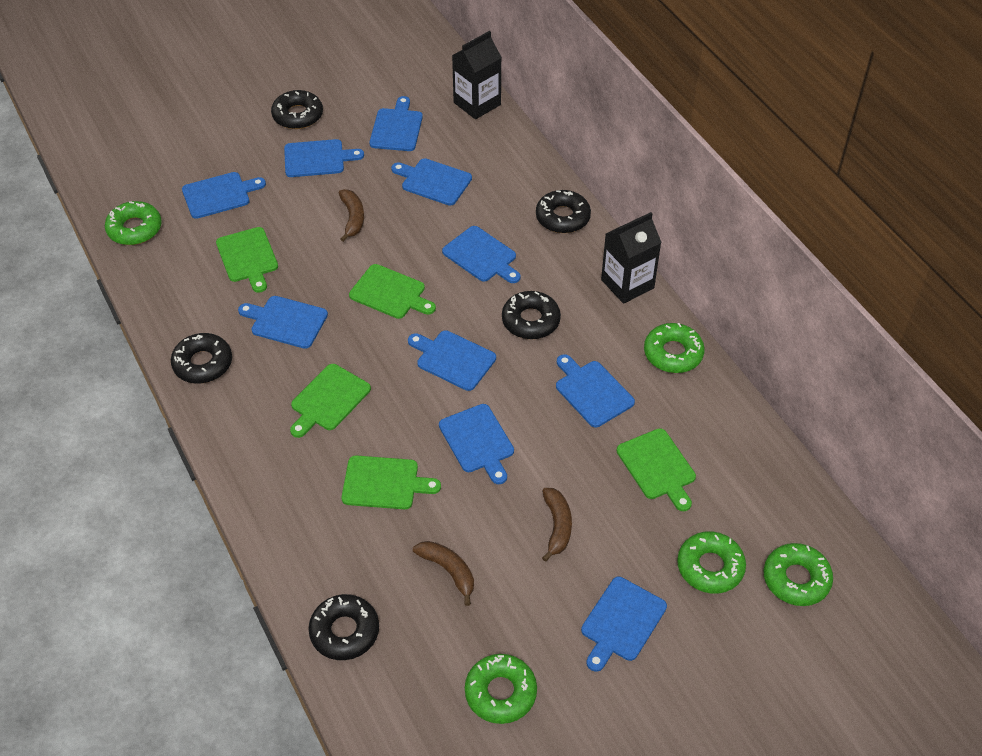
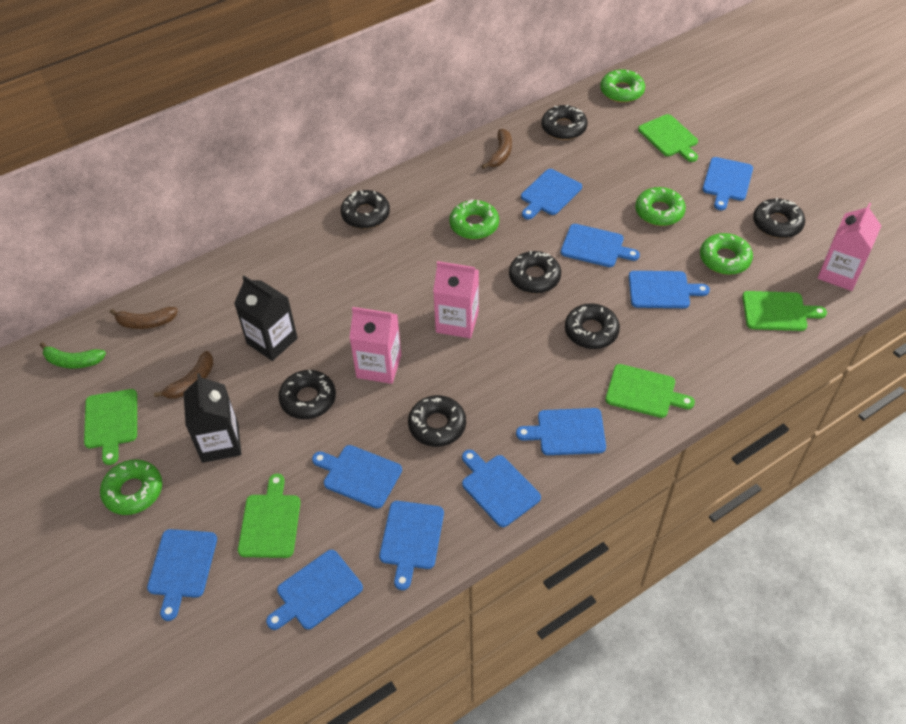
black donut: [171,333,232,383] [271,90,323,129] [308,594,379,660] [502,291,561,339] [536,190,591,233] = 5 -> [278,370,336,419] [341,190,390,229] [408,395,466,447] [509,251,561,293] [542,104,587,140] [565,303,620,349] [753,198,805,238] = 7
green banana: none = 0 -> [40,342,106,368] = 1
pink carton: none = 0 -> [349,307,401,384] [433,261,479,338] [818,203,881,291] = 3

